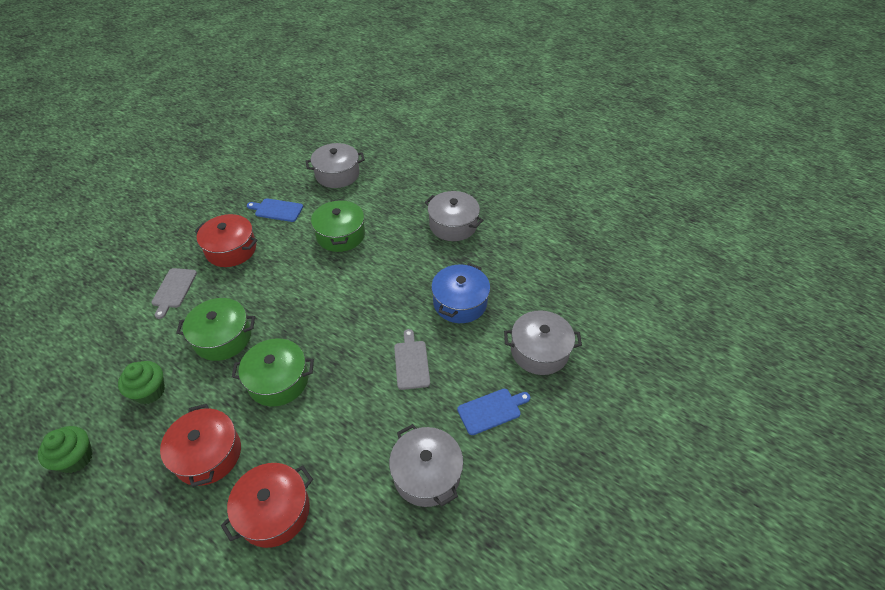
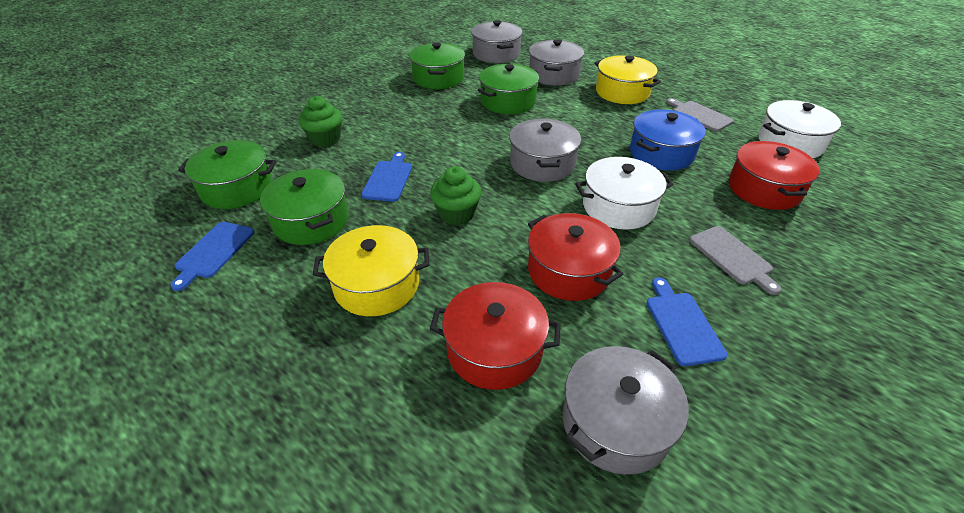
blue cutting board: [247,198,303,222] [457,389,530,435] = 2 -> [170,222,254,291] [361,152,412,202] [646,278,728,366] = 3
green pot: [176,298,255,361] [232,338,314,407] [311,199,365,252] = 3 -> [178,140,276,209] [260,169,349,245] [409,43,465,89] [478,64,539,114] = 4
white pot: none = 0 -> [575,157,674,230] [758,100,841,158] = 2
yellow pot: none = 0 -> [313,225,429,316] [594,55,661,104] = 2

